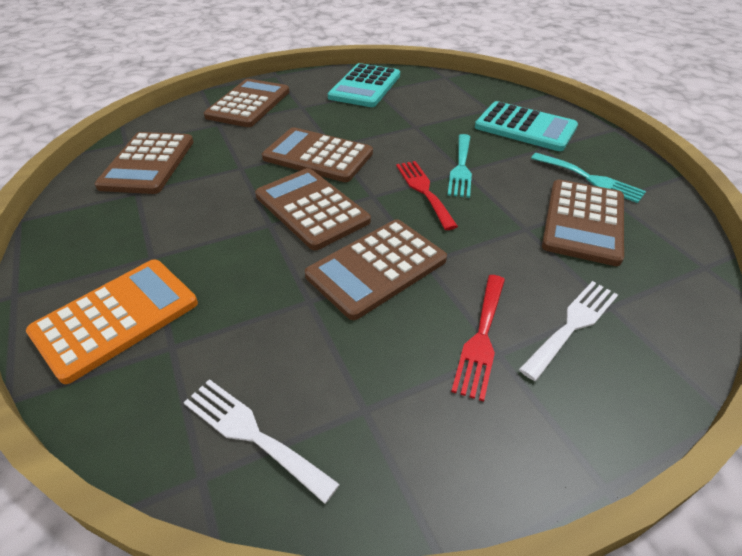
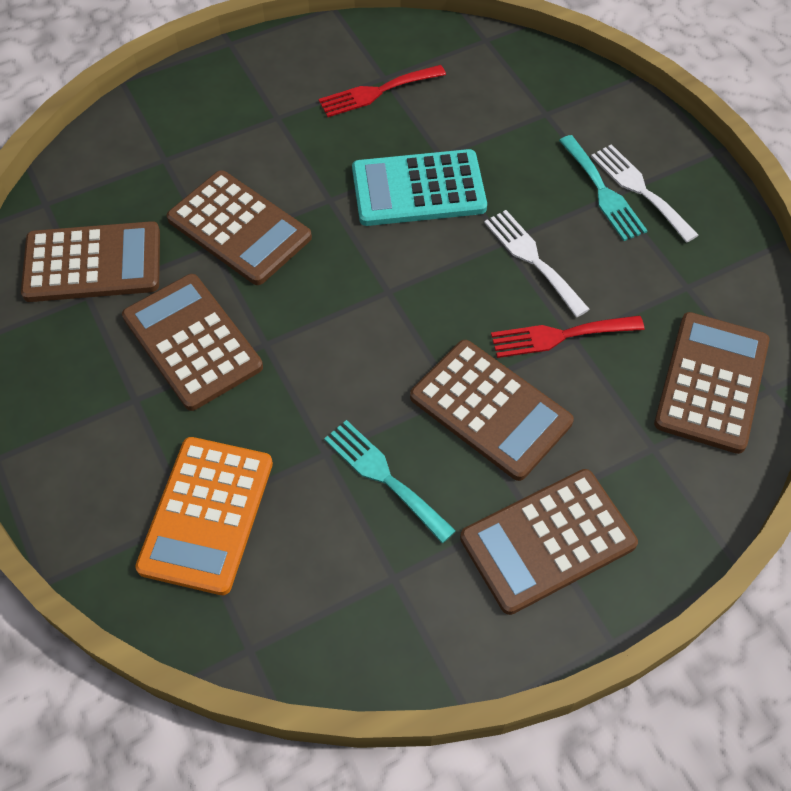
turquoise calculator: [328,63,400,107] [475,101,578,151] = 2 -> [352,149,487,226] = 1

